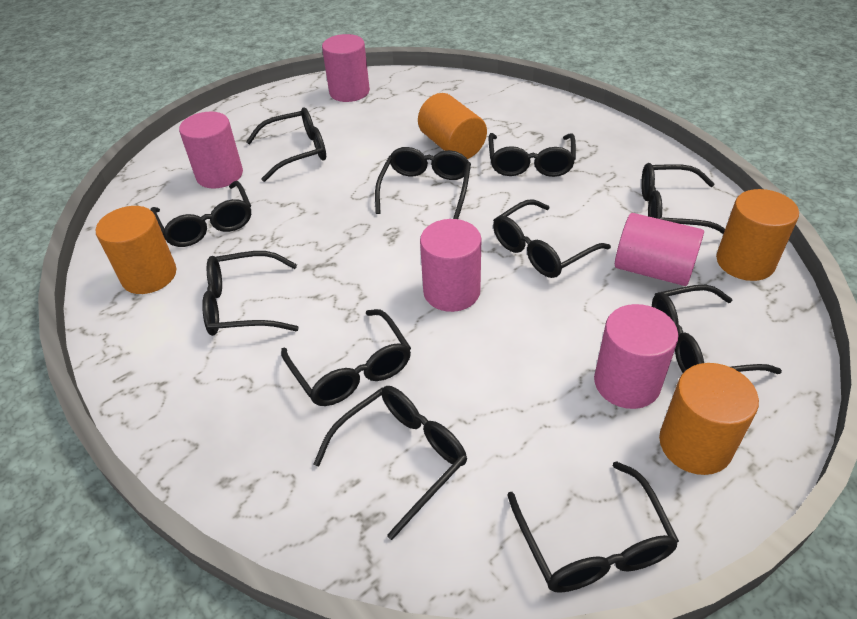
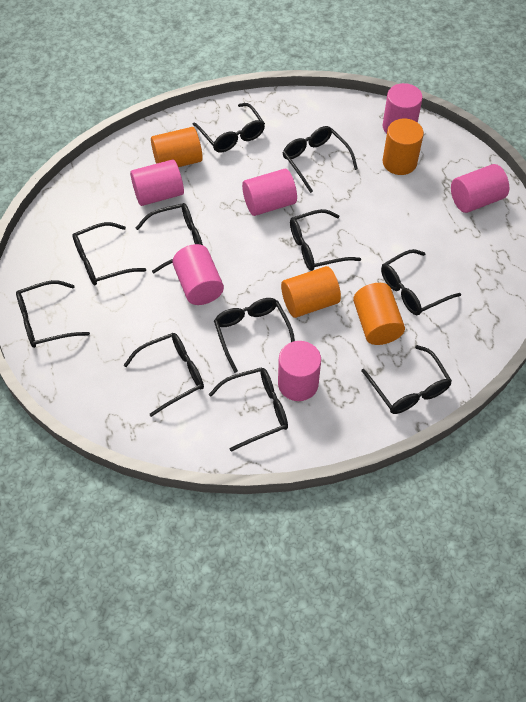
pink cylinder: [179,111,243,189] [322,34,370,102] [420,219,481,312] [594,304,678,409] [615,213,704,286] = 5 -> [130,159,184,206] [172,244,224,305] [242,169,297,216] [278,341,321,401] [383,83,423,134] [451,164,509,213] = 6

